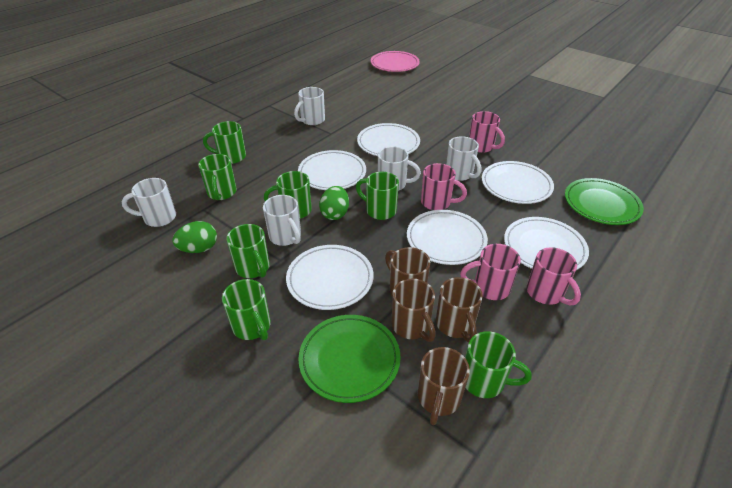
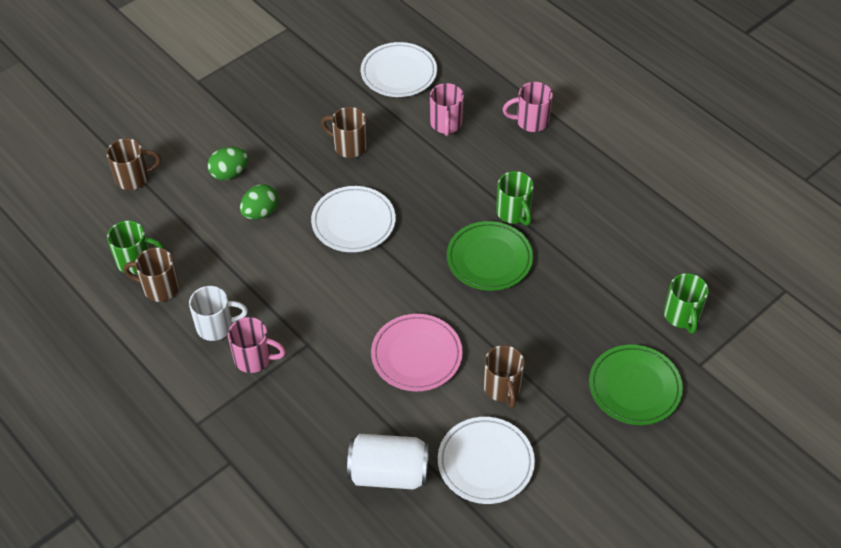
green mug: [198,154,237,200] [203,121,246,164] [222,279,271,340] [226,224,270,278] [264,171,312,219] [356,172,399,220] [465,331,532,398] = 7 -> [107,221,165,274] [496,171,534,226] [664,273,709,334] = 3
pink mug: [421,163,467,210] [460,244,521,300] [469,111,505,153] [527,247,581,306] = 4 -> [228,317,286,373] [430,83,464,136] [503,82,553,132] = 3
white can: none = 0 -> [347,434,429,490] = 1
white mug: [122,178,176,227] [263,195,301,246] [294,87,325,125] [378,146,421,191] [446,136,481,181] = 5 -> [189,286,248,341] = 1
white plate: [286,245,374,310] [298,150,366,190] [357,123,420,156] [407,210,488,265] [482,161,554,204] [504,217,589,270] = 6 -> [311,186,396,252] [361,42,437,97] [438,417,535,504] = 3

